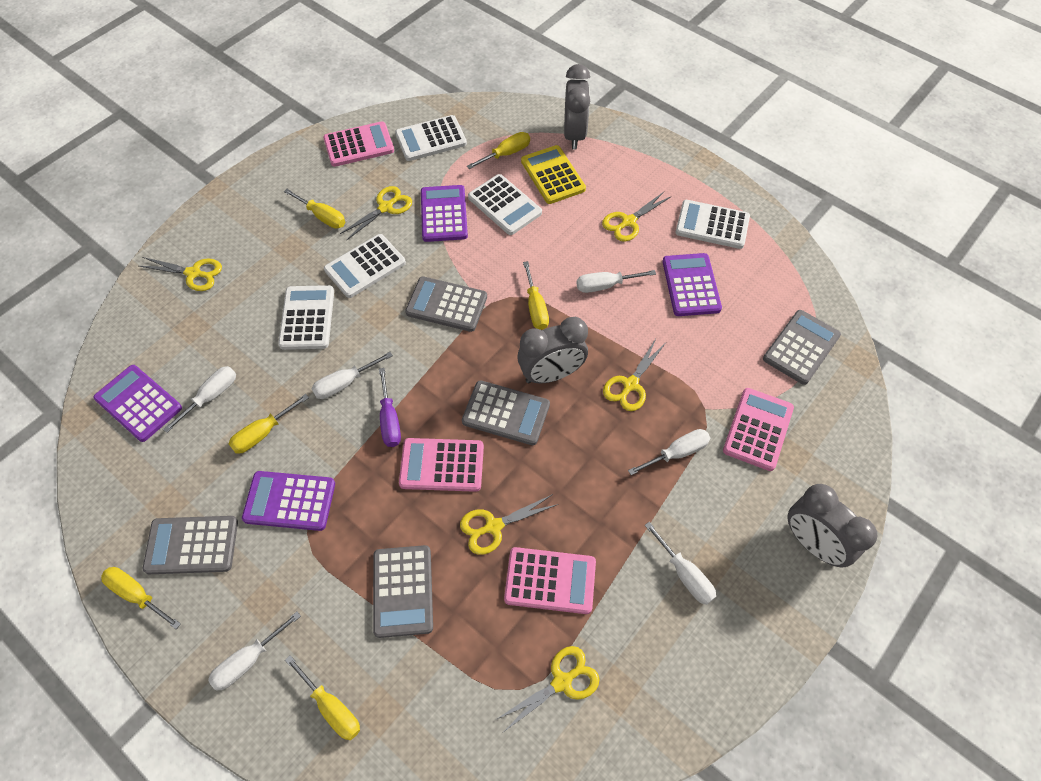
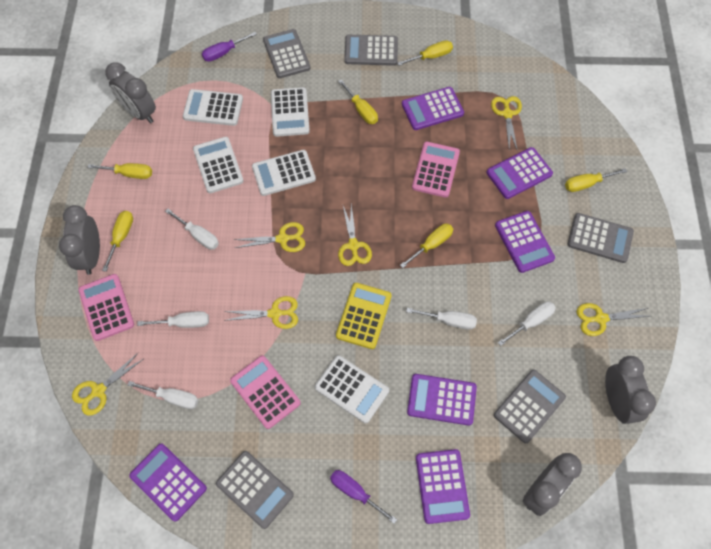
grey clock: [517,317,588,383] [564,64,590,150] [787,484,877,567] = 3 -> [59,205,100,275] [105,62,156,123] [523,453,582,516] [605,356,656,424] = 4
pink calculator: [323,121,394,167] [399,438,484,492] [504,547,596,614] [723,388,794,471] = 4 -> [78,274,134,341] [230,356,301,429] [412,142,460,198] = 3
purple calculator: [93,365,182,442] [242,471,335,531] [421,185,468,242] [662,253,722,316] = 4 -> [129,443,207,522] [402,87,464,130] [407,374,477,426] [416,449,470,524] [487,147,553,199] [495,211,555,273] = 6
purple screwdriver: [379,368,401,447] = 1 -> [202,32,257,62] [330,470,397,524] = 2
white screwdriver: [163,366,236,433] [208,611,301,691] [311,352,393,399] [576,270,656,293] [628,429,710,475] [645,522,716,605] = 6 -> [127,381,198,409] [137,311,209,328] [165,209,219,250] [406,308,477,330] [498,302,556,346] = 5

